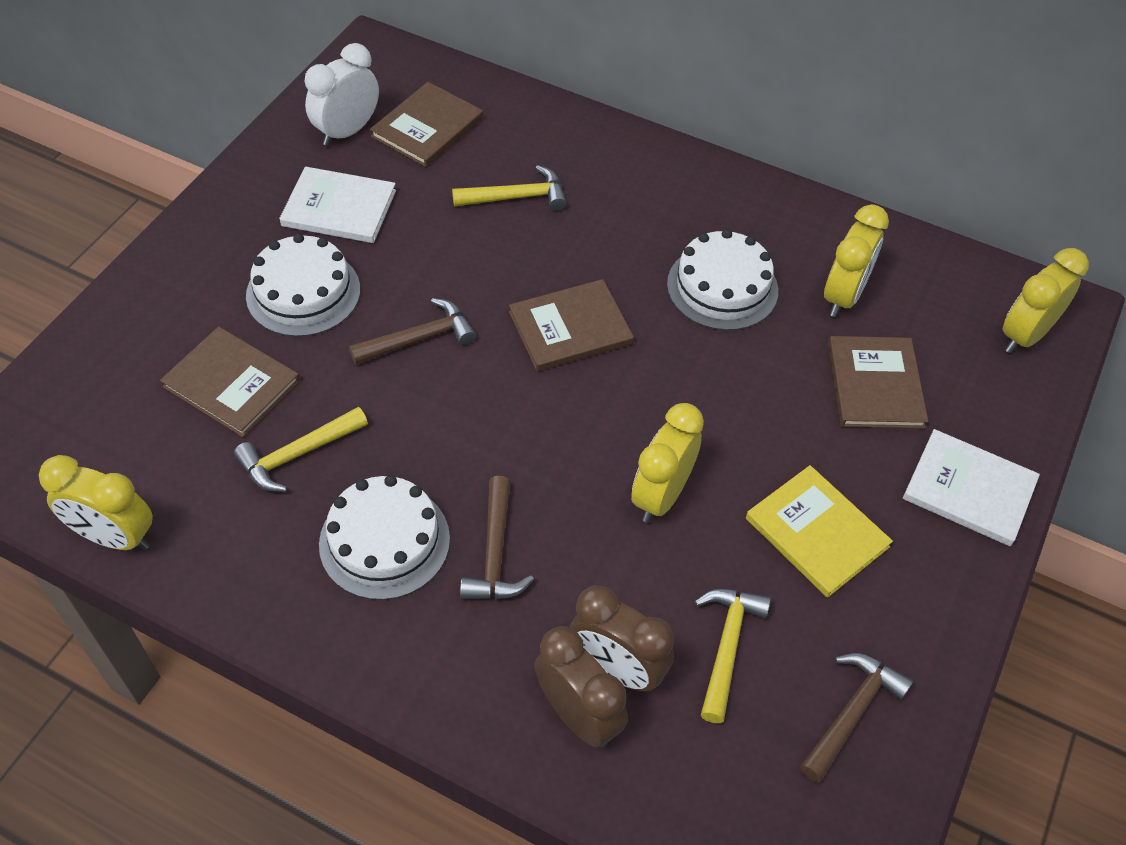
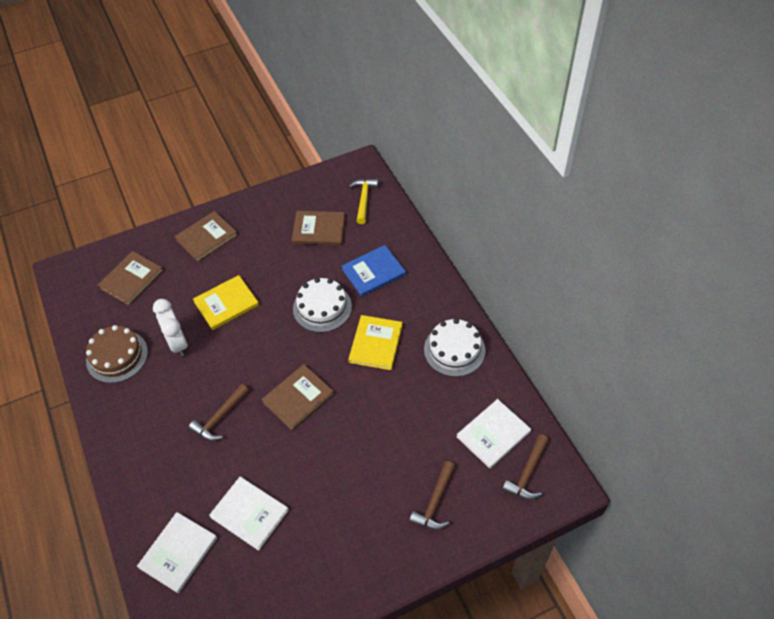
blue book: none = 0 -> [342,245,406,297] = 1
brown cake: none = 0 -> [86,325,148,383] = 1
brown clock: [534,626,628,748] [570,586,674,691] = 2 -> none = 0
white book: [279,167,396,243] [903,429,1040,546] = 2 -> [137,512,217,593] [209,477,289,551] [457,399,531,469] = 3
white cake: [246,234,360,337] [319,475,450,600] [667,229,778,331] = 3 -> [293,278,352,332] [424,318,485,377] = 2
yellow book: [746,465,893,598] = 1 -> [193,275,259,330] [348,315,402,370] = 2
yellow clock: [39,455,153,550] [631,403,704,523] [824,204,889,317] [1003,248,1089,353] = 4 -> none = 0
yellow hammer: [234,407,368,492] [452,165,567,211] [694,589,771,723] = 3 -> [349,179,378,224] = 1

